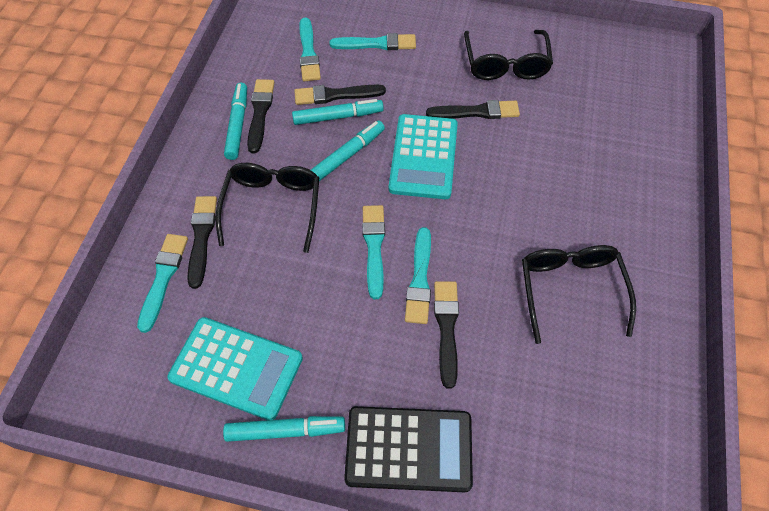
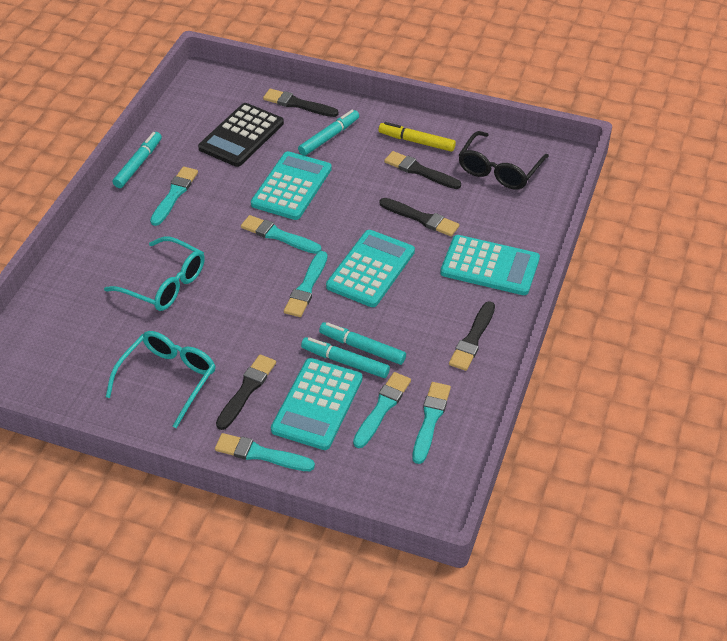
black glasses: [215,163,319,253] [464,30,553,80] [522,245,636,344] = 3 -> [459,131,549,190] = 1
turquoise brush: [137,234,188,333] [299,18,321,81] [329,33,416,50] [362,205,385,299] [405,227,431,324] = 5 -> [150,166,198,226] [215,433,315,471] [241,215,321,254] [284,251,327,317] [353,372,411,448] [413,382,451,464] = 6
turquoise calculator: [167,317,303,420] [389,114,458,199] = 2 -> [251,151,332,220] [271,358,362,450] [326,230,415,307] [440,235,540,295] = 4
turquoise glasses: none = 0 -> [104,237,205,311] [106,331,215,428] = 2
yellow marker: none = 0 -> [379,122,456,152] = 1

